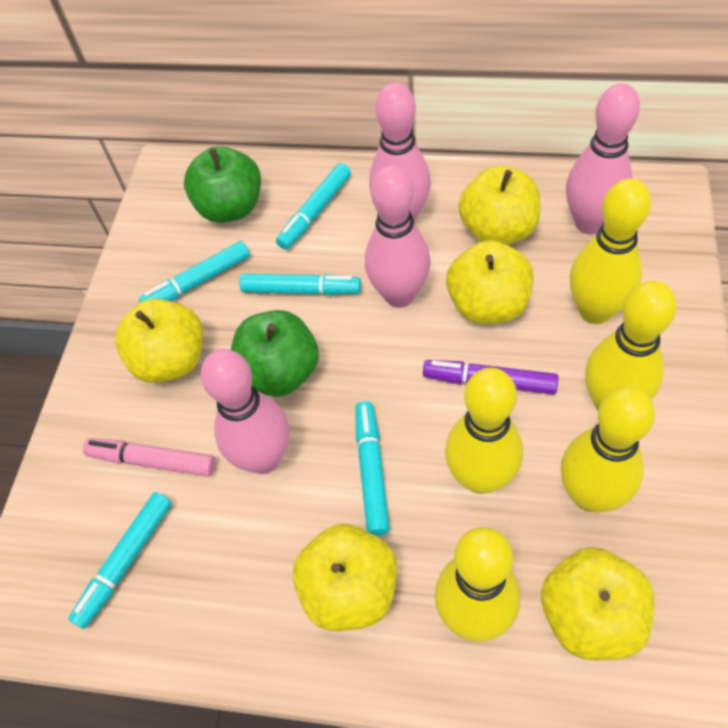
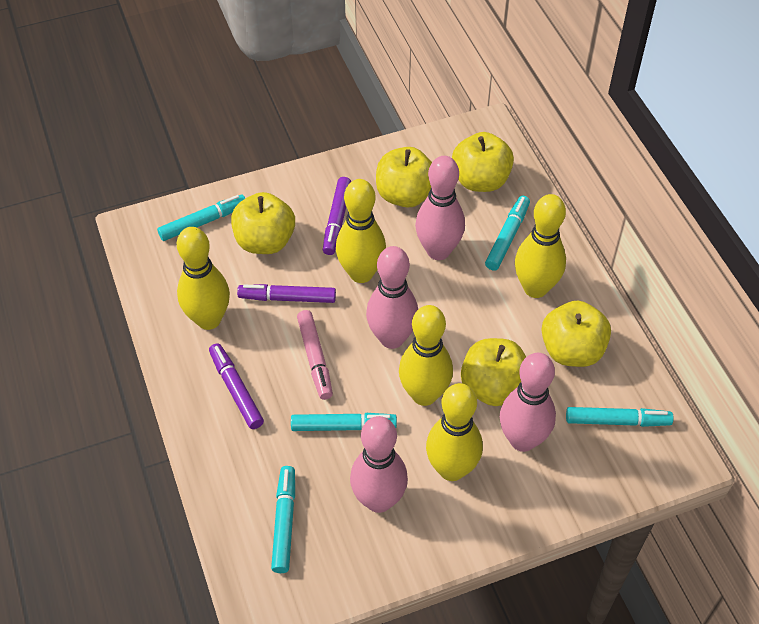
green apple: [184,146,261,223] [231,310,319,397] = 2 -> none = 0
purple marker: [423,360,559,394] = 1 -> [209,343,264,429] [237,284,336,303] [323,177,351,255] = 3

